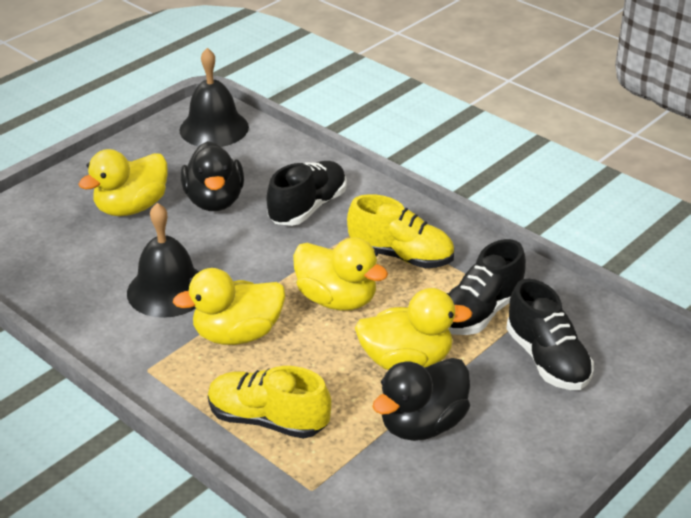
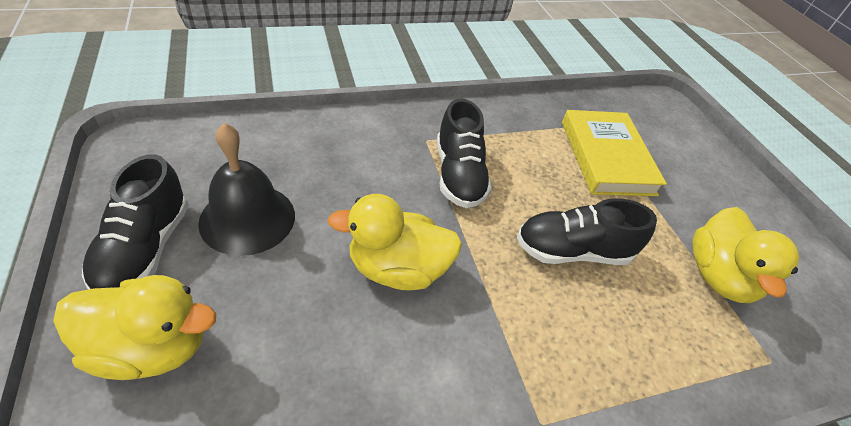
black bell: [127,203,199,318] [180,48,249,147] = 2 -> [198,123,295,256] = 1
black duck: [181,141,244,211] [372,358,470,441] = 2 -> none = 0
yellow book: none = 0 -> [562,110,667,196] = 1
yellow duck: [78,149,167,216] [173,268,285,345] [293,238,388,311] [355,288,472,370] = 4 -> [53,275,216,380] [328,194,462,291] [693,207,799,303] = 3
yellow shoe: [208,366,331,439] [347,194,454,268] = 2 -> none = 0

